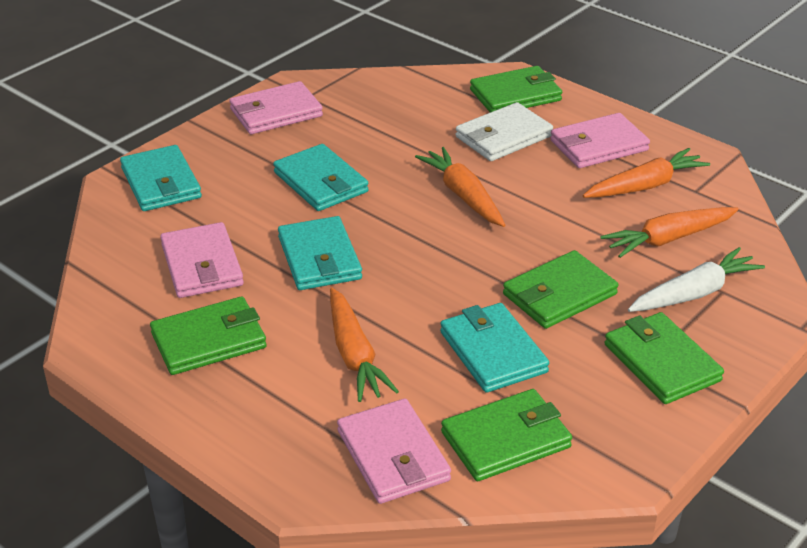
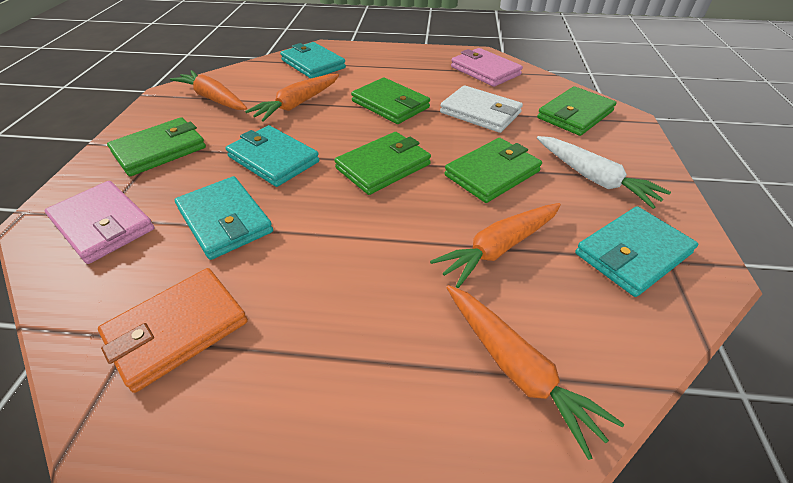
orange wallet: none = 0 -> [98,268,248,393] = 1
pink wallet: [160,222,244,298] [229,81,323,134] [337,399,451,504] [550,113,650,168] = 4 -> [44,181,154,264] [451,48,523,87] = 2

